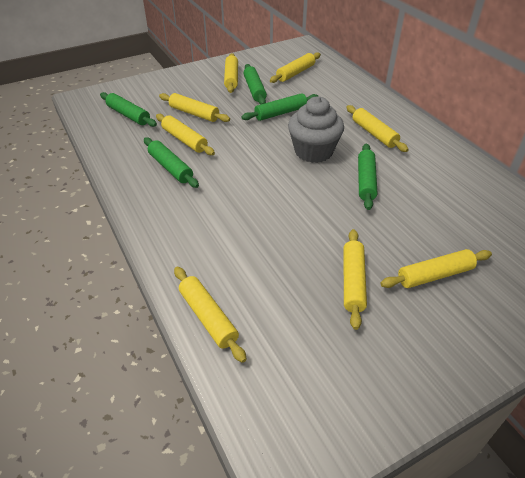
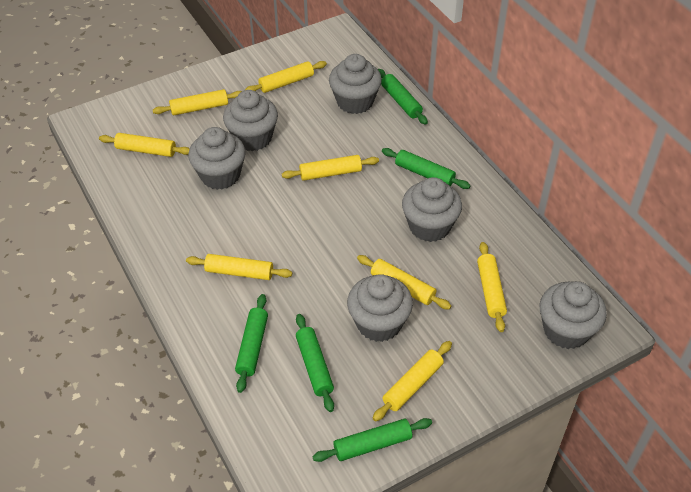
grey cupcake: [288,96,344,163] = 1 -> [188,127,246,190] [223,90,278,151] [329,54,382,114] [347,274,413,342] [402,177,462,242] [540,281,607,349] = 6

